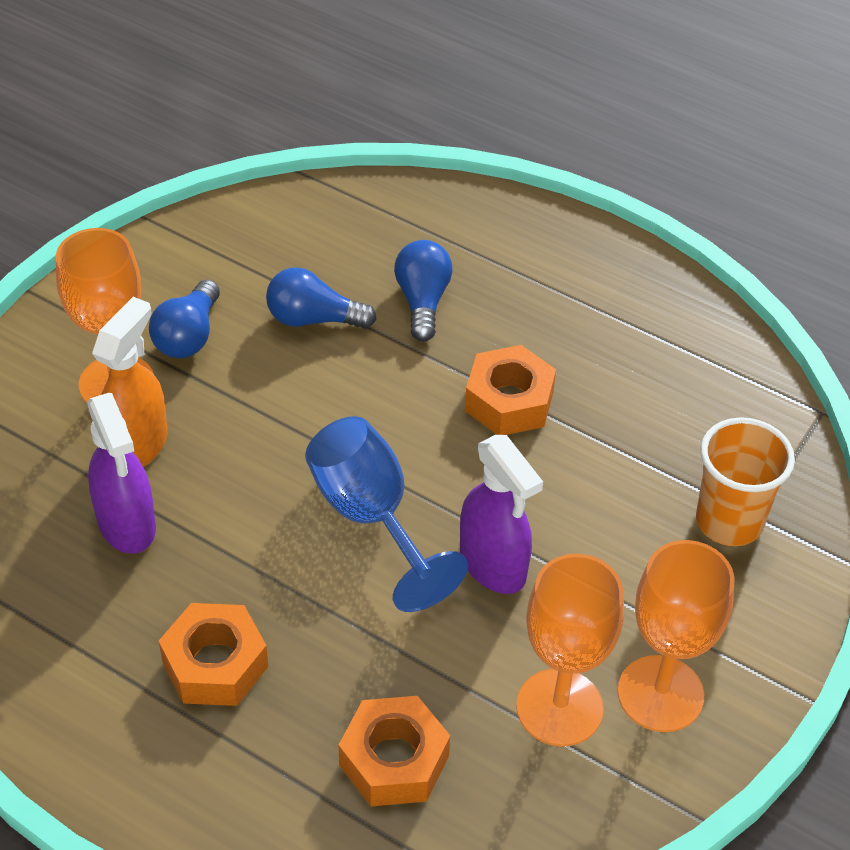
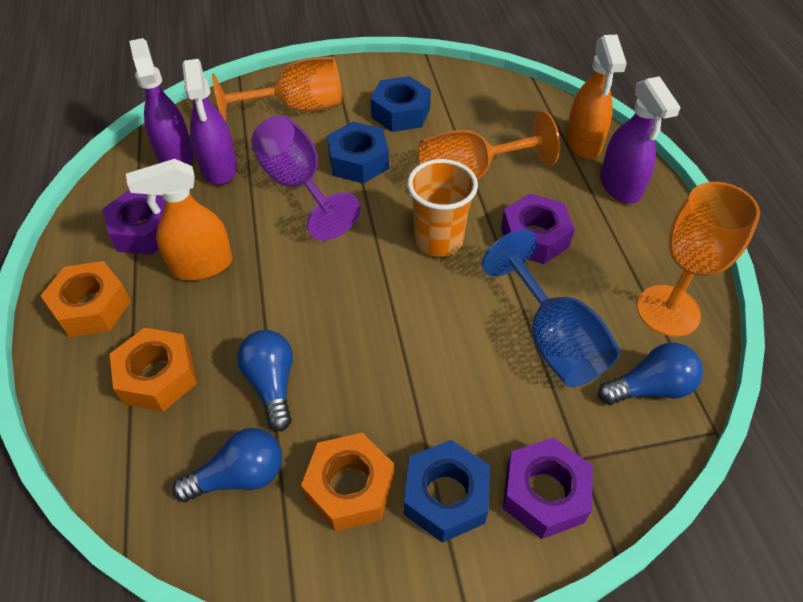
blue nut: none = 0 -> [327,122,389,184] [370,76,431,132] [404,440,490,543] = 3
orange spray bottle: [92,297,167,467] = 1 -> [126,159,233,281] [566,35,627,159] = 2
purple goblet: none = 0 -> [251,116,360,240] = 1
purple nut: none = 0 -> [102,190,165,255] [501,194,575,264] [503,438,593,539] = 3
purple spray bottle: [87,393,156,554] [460,435,543,594] = 2 -> [129,38,194,165] [182,59,237,185] [600,76,681,204] = 3

